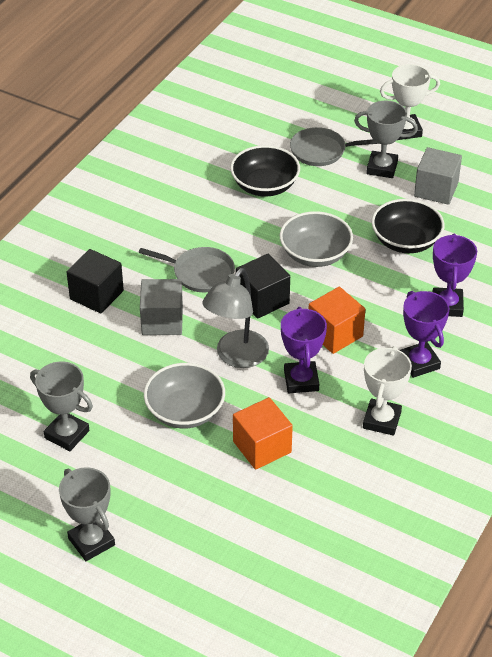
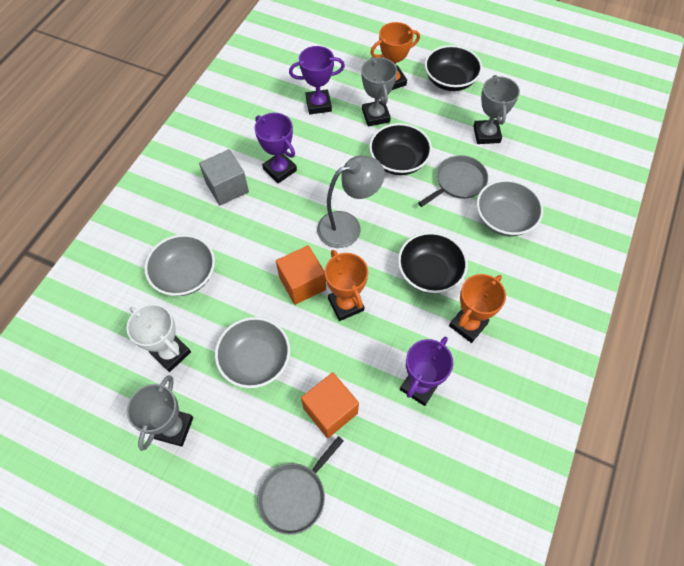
black bowl: [230,145,300,197] [372,199,445,253] = 2 -> [369,123,432,175] [398,232,468,294] [425,45,482,91] = 3
black cube: [67,249,124,313] [236,254,290,319] = 2 -> none = 0
grey bowl: [144,363,225,429] [280,211,353,267] = 2 -> [144,234,215,296] [215,317,290,388] [476,179,543,236] = 3
grey cube: [140,279,183,335] [414,147,462,205] = 2 -> [199,149,249,205] = 1
orange trophy: none = 0 -> [325,250,368,321] [370,22,420,90] [449,274,506,343] = 3
white trophy: [363,346,412,435] [380,64,440,140] = 2 -> [127,304,191,372] = 1

